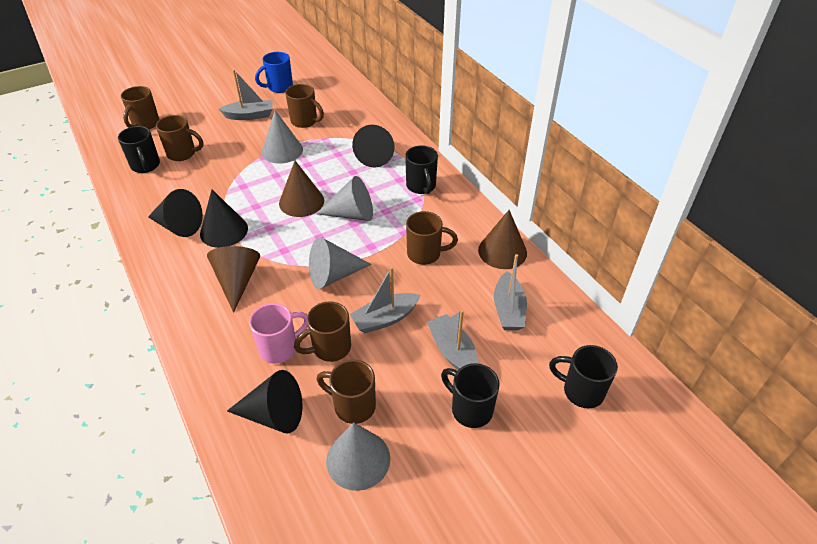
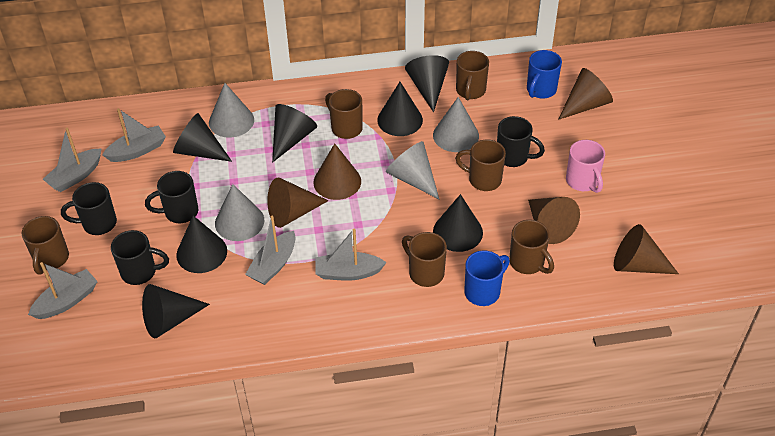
black cone: [148,189,203,237] [200,190,248,248] [227,370,303,433] [352,125,395,167] = 4 -> [142,284,210,338] [173,113,232,162] [176,216,227,273] [272,104,317,163] [377,82,423,136] [405,55,449,112] [433,194,483,252] = 7
blue mug: [255,52,293,93] = 1 -> [464,250,510,306] [527,50,562,98] = 2
brown cone: [207,246,260,313] [279,161,324,217] [478,210,527,269] = 3 -> [267,178,328,228] [313,143,361,200] [528,197,580,244] [558,68,613,120] [614,224,679,274] = 5
grey boat: [219,70,273,120] [350,267,420,333] [427,310,478,370] [494,254,527,330] = 4 -> [28,262,98,319] [43,127,102,192] [102,108,166,162] [245,215,295,285] [315,228,387,281] = 5

